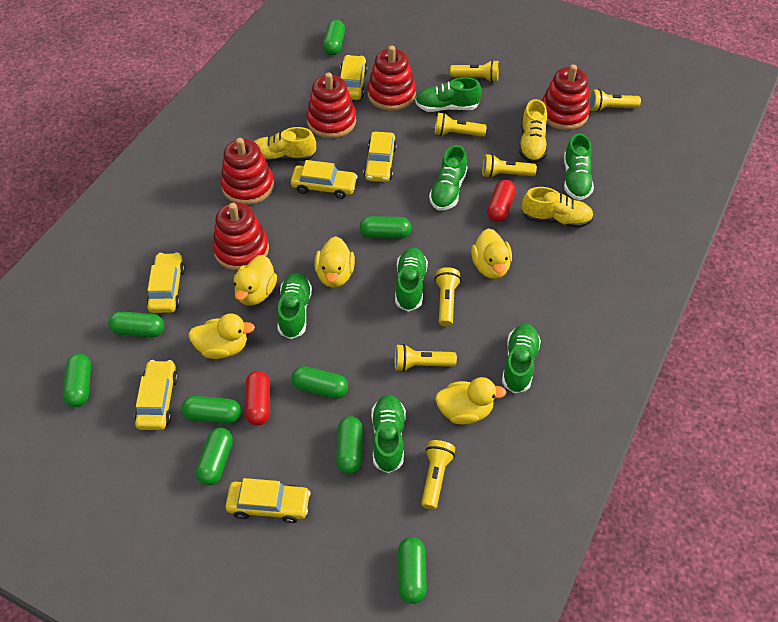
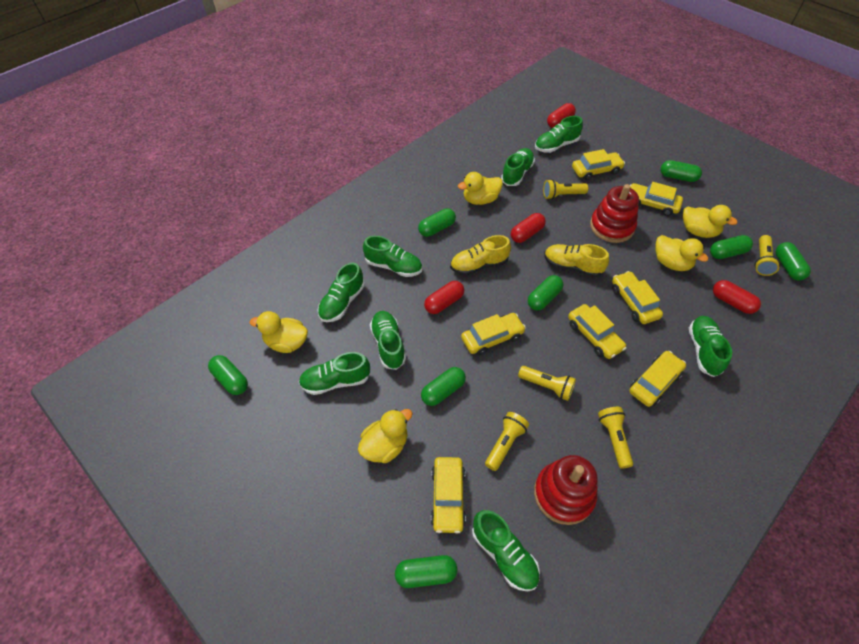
green capsule: [63,354,91,407] [108,311,164,337] [181,396,241,424] [196,428,233,486] [291,366,348,399] [323,20,345,55] [336,416,363,474] [359,216,411,239] [398,537,427,604] = 9 -> [208,355,248,395] [395,555,457,588] [418,208,456,237] [421,367,466,406] [528,275,564,310] [660,160,702,182] [710,235,753,259] [776,242,811,281] = 8
green shoe: [277,273,312,339] [371,395,406,473] [395,247,428,312] [415,77,482,112] [429,145,468,210] [502,324,541,394] [564,133,594,200] = 7 -> [299,352,370,395] [318,262,365,322] [363,236,422,277] [370,311,406,370] [472,510,540,591] [501,148,535,186] [535,116,583,153] [689,316,732,377] = 8
red capsule: [245,371,270,426] [487,180,516,222] = 2 -> [424,281,464,314] [511,213,546,243] [547,103,576,128] [713,280,761,314] = 4
red stacking toy: [212,202,269,271] [220,138,274,205] [306,72,356,138] [367,46,416,111] [541,64,590,130] = 5 -> [534,455,598,525] [590,184,639,243] = 2
yellow car: [134,360,178,430] [146,253,185,313] [225,478,311,523] [291,160,358,199] [340,55,368,100] [364,132,397,182] = 6 -> [431,457,466,534] [461,313,526,356] [568,304,627,359] [572,149,625,180] [612,271,663,324] [629,351,686,407] [630,182,683,216] = 7
yellow flashlight: [395,344,457,372] [421,440,455,510] [435,113,487,137] [435,267,461,327] [450,60,499,83] [482,154,537,178] [589,89,641,112] = 7 -> [485,412,529,471] [518,366,576,401] [543,179,588,200] [598,407,633,468] [754,235,780,276] = 5
yellow shoe: [254,127,316,163] [519,99,548,163] [521,187,594,228] = 3 -> [450,235,511,275] [544,244,609,277] = 2

